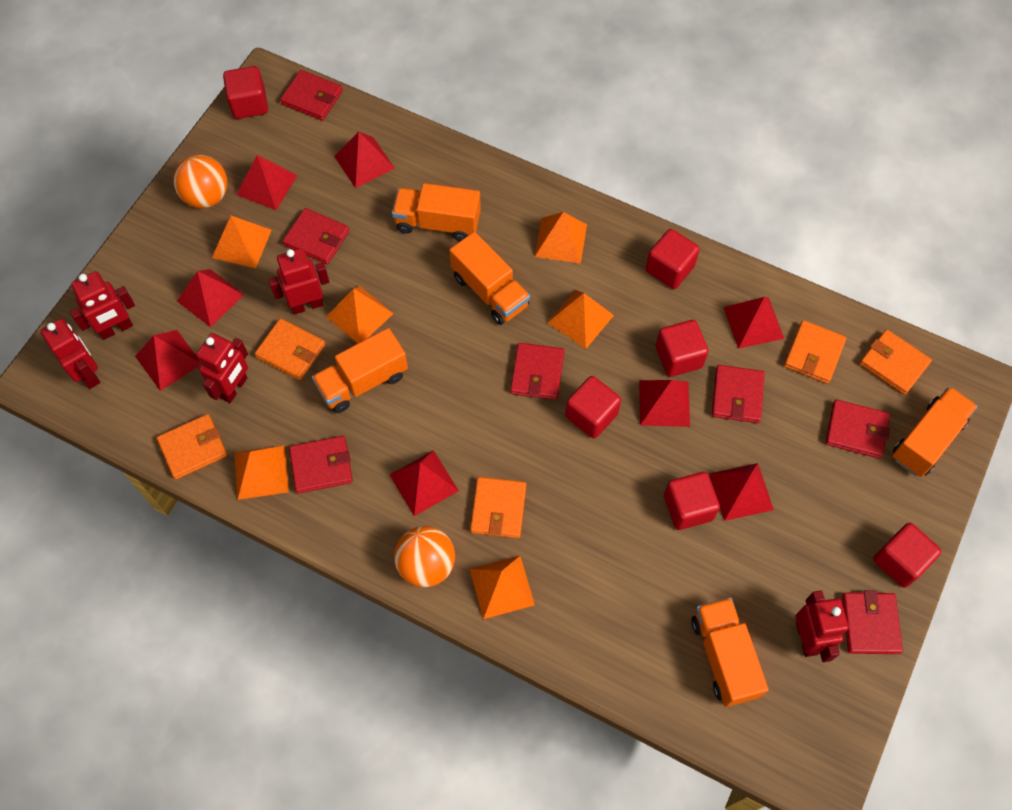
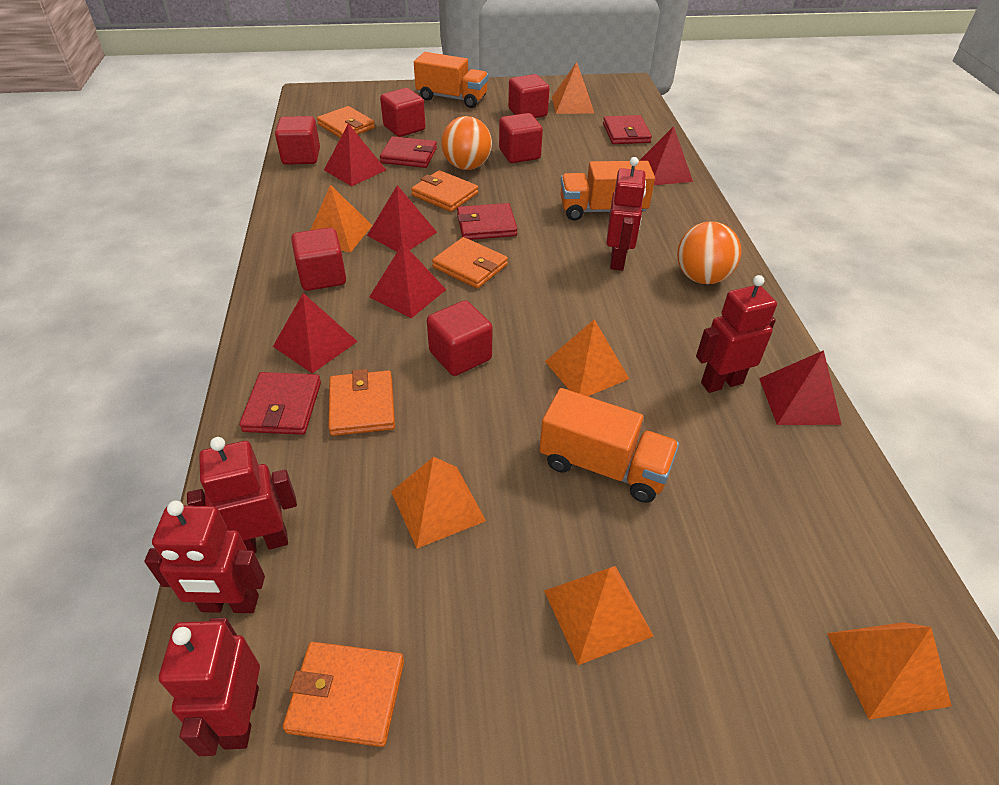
orange truck: [312,328,408,413] [392,183,481,241] [449,232,530,325] [691,597,769,707] [892,386,977,477] = 5 -> [414,52,488,108] [539,388,679,503] [560,161,655,221] = 3
red pyramid: [135,330,201,391] [177,269,244,327] [236,155,298,210] [334,132,395,188] [390,450,459,516] [639,380,690,427] [709,463,774,521] [724,297,784,349] = 8 -> [273,293,358,373] [324,123,386,186] [367,185,437,252] [369,243,446,318] [639,126,693,185] [759,350,842,425] = 6
red wallet: [280,70,343,121] [283,208,349,264] [289,436,353,493] [510,343,564,400] [712,365,765,423] [825,399,890,459] [842,590,903,654] = 7 -> [239,372,321,435] [380,136,437,168] [457,203,517,240] [603,115,652,144] = 4

